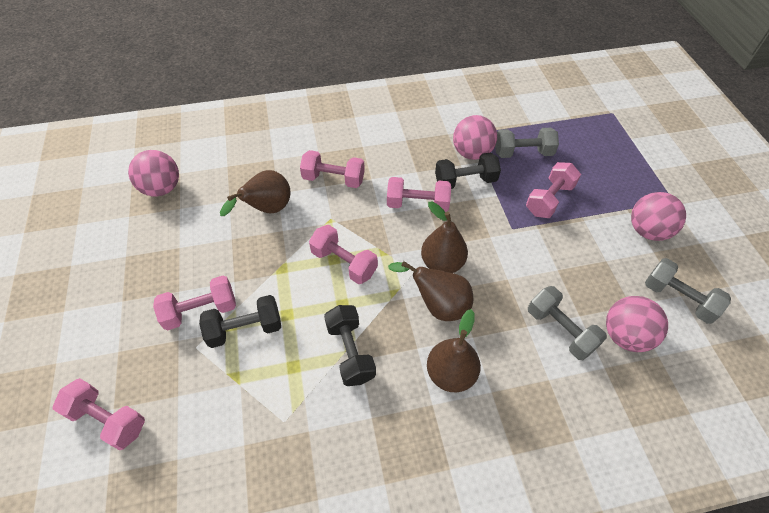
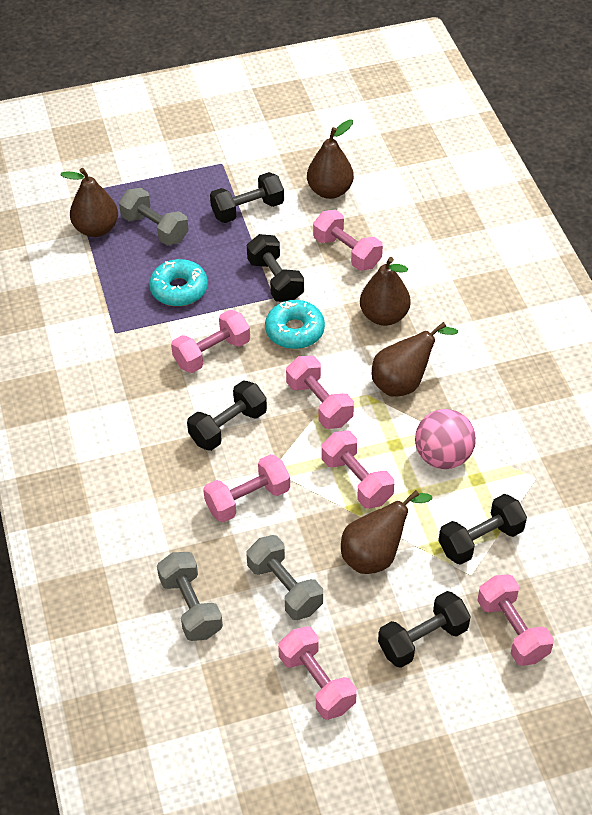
black dumbbell: [199,295,281,348] [324,305,376,386] [435,152,501,189] = 3 -> [187,380,267,451] [210,172,284,223] [247,234,304,302] [378,591,471,668] [439,494,527,565] = 5
brown pear: [220,170,291,216] [388,261,473,321] [421,202,468,273] [427,309,481,392] = 4 -> [60,168,118,237] [307,119,354,199] [341,490,432,574] [360,257,411,326] [372,322,458,397] = 5
pink ball: [128,150,179,196] [453,115,497,160] [606,296,668,352] [631,192,686,241] = 4 -> [415,409,476,469] = 1
pink dumbbell: [53,378,145,450] [153,276,236,330] [300,150,365,188] [309,225,378,284] [387,177,451,212] [526,162,581,218] = 6 -> [171,310,250,373] [203,454,290,523] [278,626,357,720] [286,356,354,429] [313,210,383,271] [321,431,394,509] [477,574,554,666] = 7
turquoise donut: none = 0 -> [149,259,208,306] [265,300,325,349] = 2

